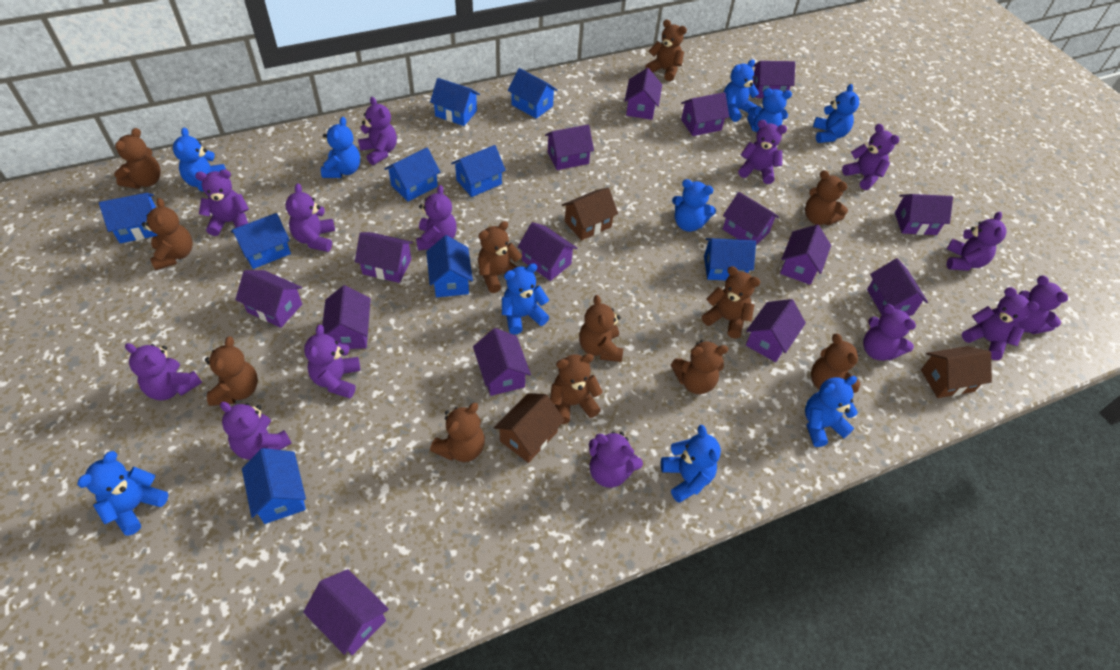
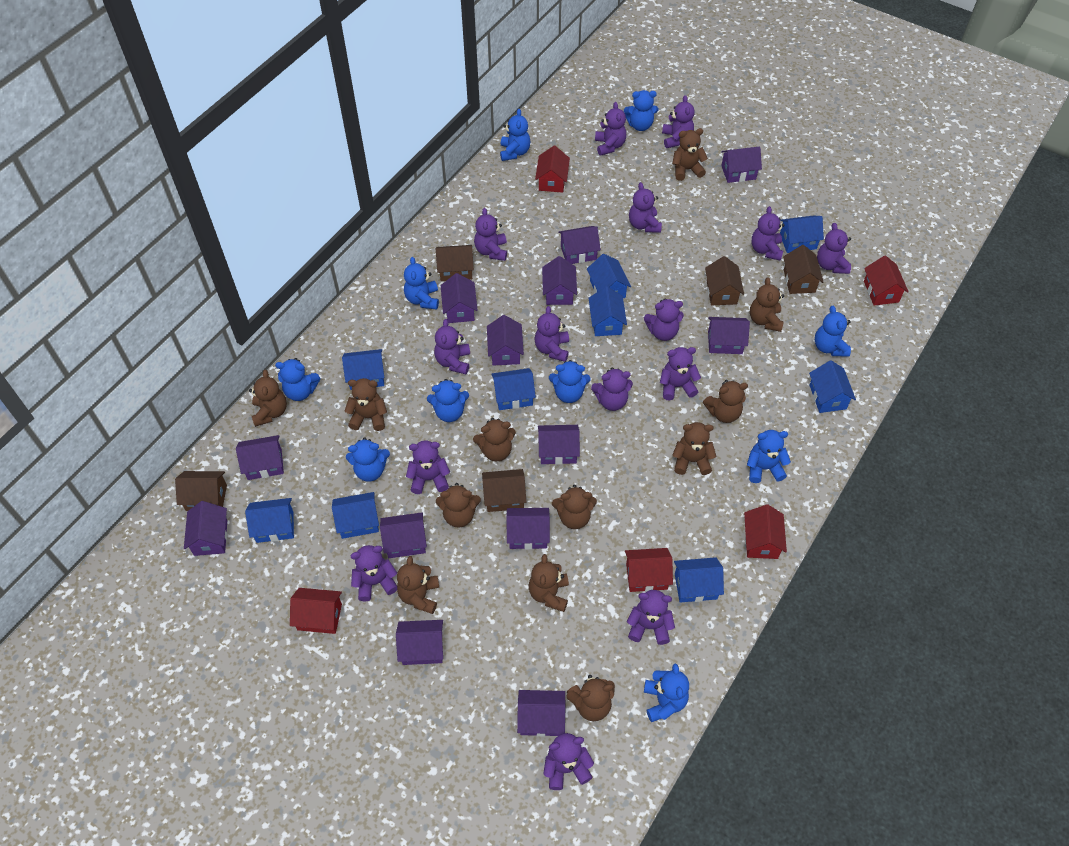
brown house: [494,393,565,463] [562,188,618,241] [921,346,992,398] = 3 -> [175,471,227,511] [436,245,474,281] [482,469,526,512] [705,256,744,305] [783,245,823,294] = 5
purple house: [235,270,302,328] [303,569,389,655] [322,285,371,349] [355,232,413,283] [473,328,531,396] [518,222,577,281] [545,125,594,170] [625,68,662,120] [681,92,729,136] [723,192,779,245] [746,299,806,362] [753,61,795,98] [780,225,831,285] [867,258,928,316] [895,194,953,235] = 15 -> [184,501,227,556] [236,435,284,480] [380,512,427,558] [396,620,443,665] [441,273,478,323] [487,315,524,366] [506,508,550,549] [517,690,566,737] [538,425,580,465] [542,256,577,305] [558,226,601,264] [708,317,750,354] [721,146,762,183] = 13
purple teddy bear: [125,343,202,401] [195,169,249,236] [220,402,292,460] [286,183,335,252] [304,325,360,398] [358,97,397,165] [416,185,457,251] [589,431,643,488] [738,120,787,184] [842,124,900,190] [863,304,916,361] [947,212,1006,271] [962,287,1039,360] [1019,275,1068,334] = 14 -> [350,545,397,601] [406,440,450,494] [434,319,470,374] [474,208,507,261] [534,306,569,362] [543,733,594,790] [591,368,633,411] [595,102,626,156] [627,590,675,645] [629,182,662,232] [644,298,684,341] [660,347,701,400] [662,95,694,148] [751,206,784,261] [817,223,851,274] = 15
red house: none = 0 -> [290,588,342,634] [535,146,570,193] [625,548,673,592] [744,504,787,559] [864,256,909,306] = 5

